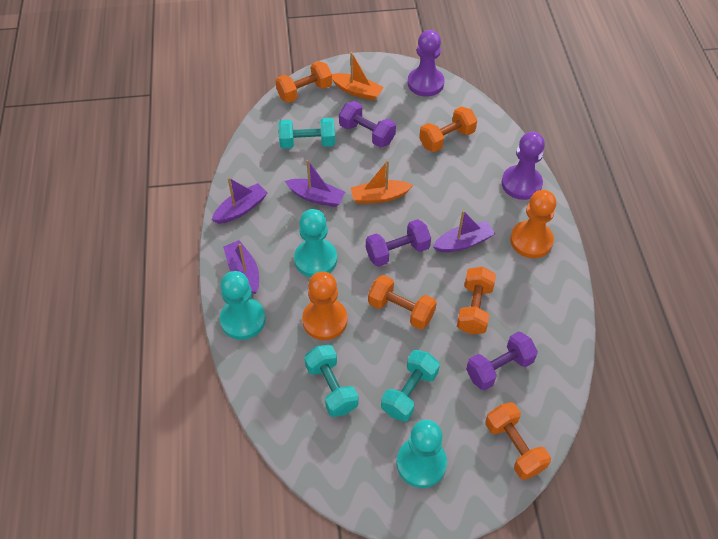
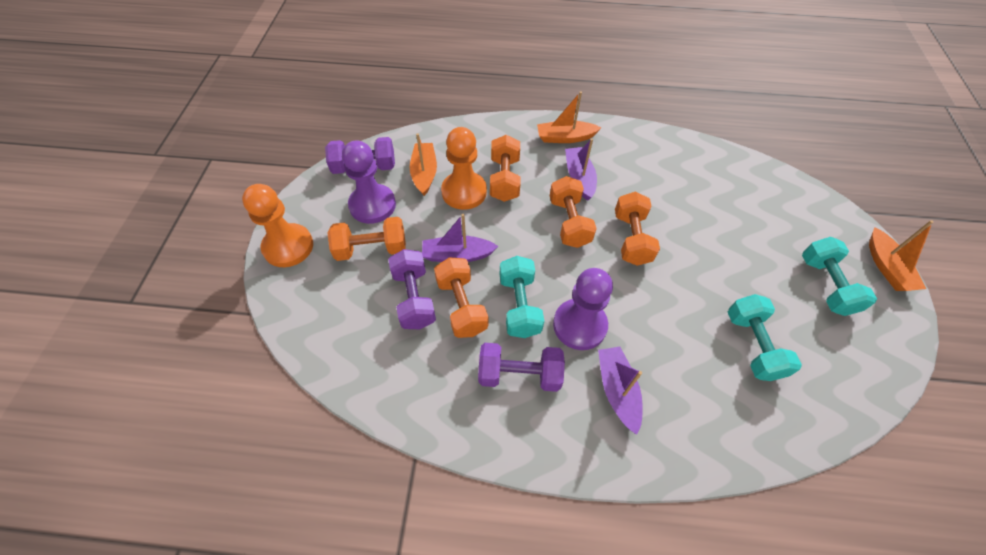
orange boat: [332,52,384,101] [351,160,413,204] = 2 -> [410,133,437,196] [537,91,601,143] [869,220,933,291] = 3
purple boat: [212,177,268,224] [223,240,259,294] [285,160,345,207] [433,210,495,252] = 4 -> [422,214,499,262] [565,139,597,201] [598,347,643,435] = 3
turquoise pawn: [220,271,266,340] [294,209,337,277] [397,420,447,488] = 3 -> none = 0

